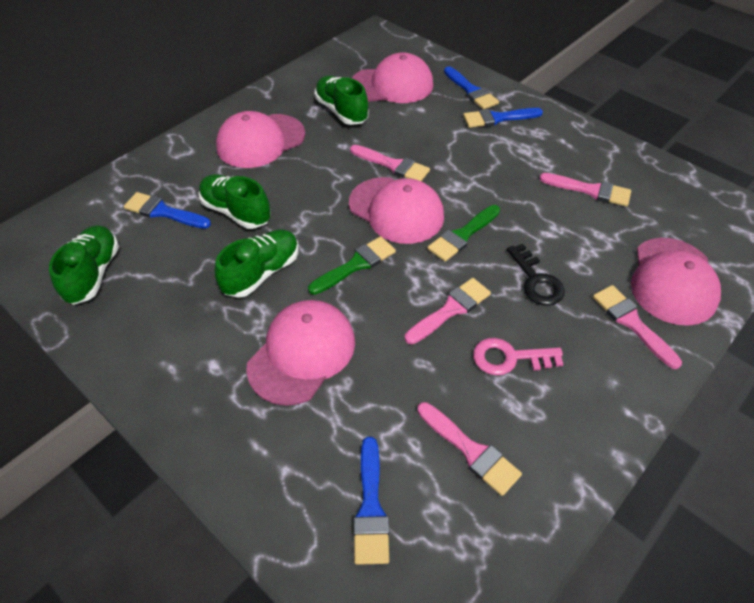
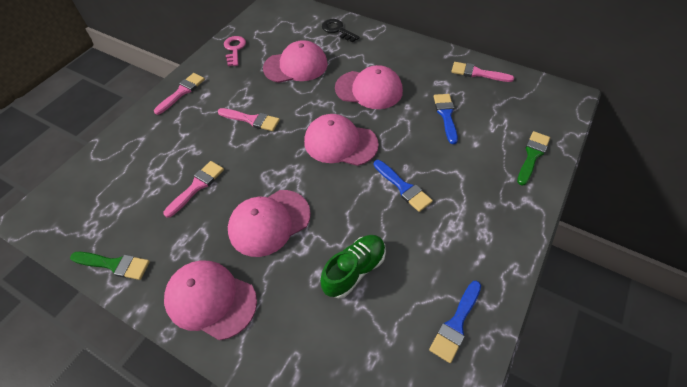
blue brush: [124,192,211,229] [353,437,389,565] [444,66,499,109] [463,108,543,128] = 4 -> [374,160,433,212] [429,281,481,363] [434,94,458,144] = 3
green shoe: [49,225,119,305] [199,174,271,229] [215,230,299,298] [315,76,369,125] = 4 -> [320,235,386,298] = 1
pink brush: [350,145,430,181] [405,278,491,344] [417,402,522,496] [539,173,631,206] [593,285,682,369] = 5 -> [154,73,205,115] [164,161,224,218] [218,108,280,131] [451,62,514,82] = 4

